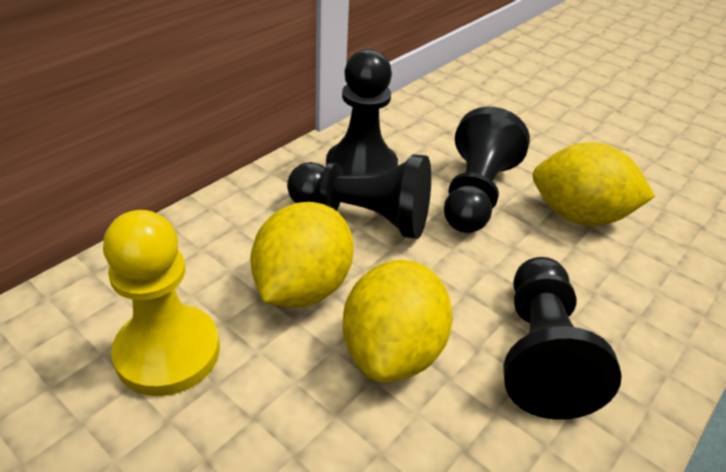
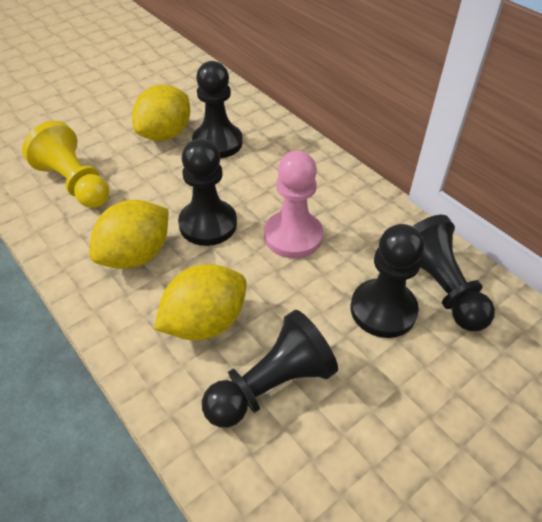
black pawn: [287,154,431,239] [326,49,398,176] [444,107,530,233] [503,257,622,420] = 4 -> [178,139,237,246] [192,61,243,158] [202,310,338,428] [351,224,424,338] [412,215,495,331] = 5
pink pawn: none = 0 -> [264,151,323,258] = 1

